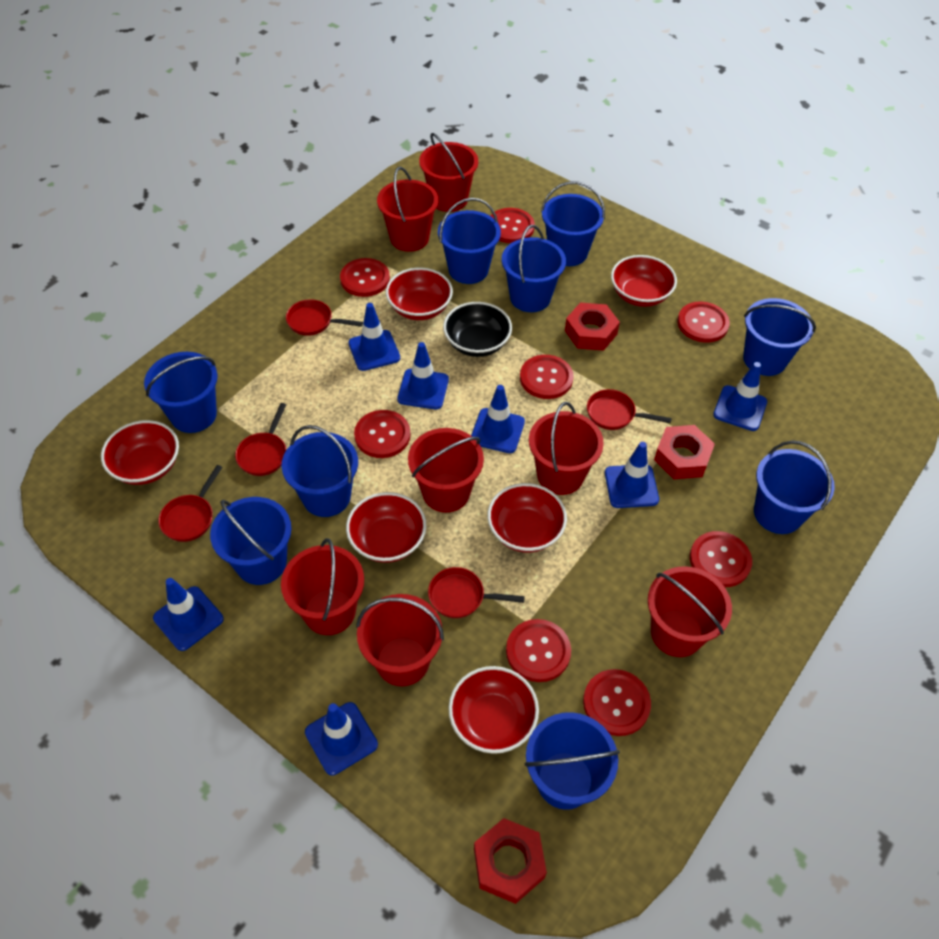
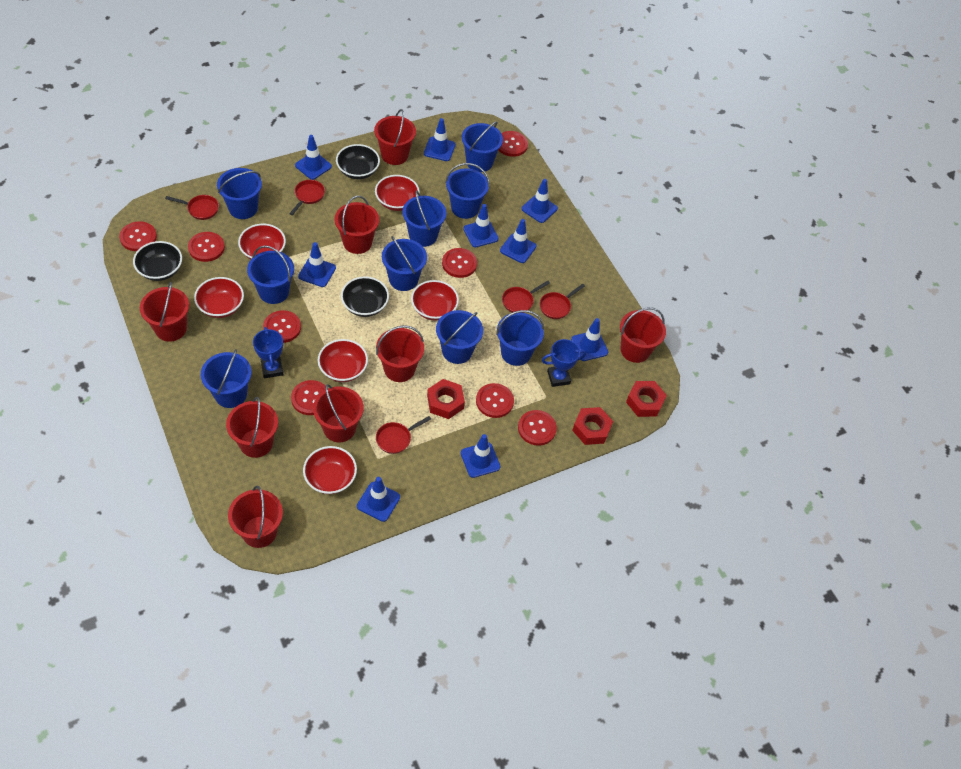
black bowl: [443,302,512,357] = 1 -> [133,241,182,281] [336,144,380,179] [341,276,389,317] = 3
blue traffic cone: [153,578,224,651] [305,702,378,775] [348,303,400,371] [397,342,449,409] [471,385,525,453] [605,442,659,508] [713,362,767,431] = 7 -> [295,135,332,180] [298,242,336,287] [357,477,400,522] [424,118,456,161] [461,434,501,478] [463,204,499,247] [500,219,536,263] [522,179,558,223] [571,318,608,361] = 9
blue trophy: none = 0 -> [253,327,284,378] [542,339,586,387] = 2
red bucket: [281,538,364,635] [356,594,444,686] [377,167,438,252] [408,428,484,513] [419,133,478,212] [529,402,604,495] [648,566,732,657] = 7 -> [140,282,189,342] [226,397,278,458] [228,486,283,548] [313,384,364,442] [335,196,379,254] [374,109,416,165] [376,325,424,382] [620,307,666,363] = 8

